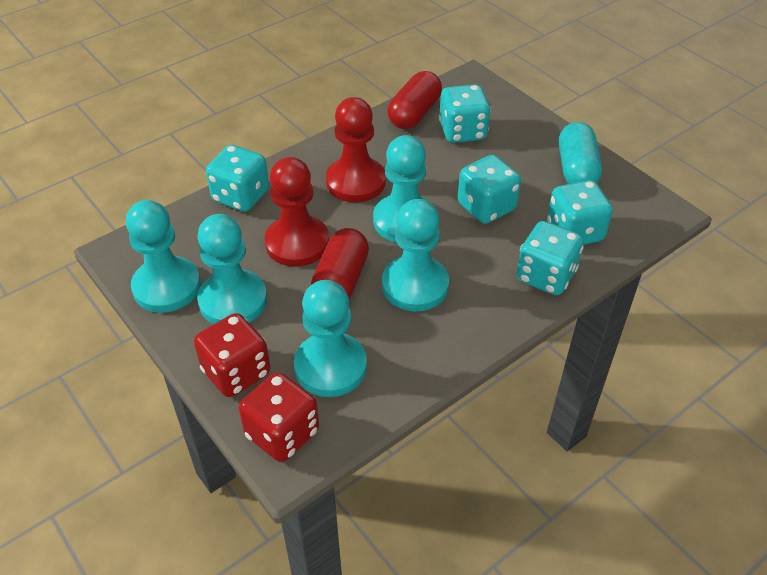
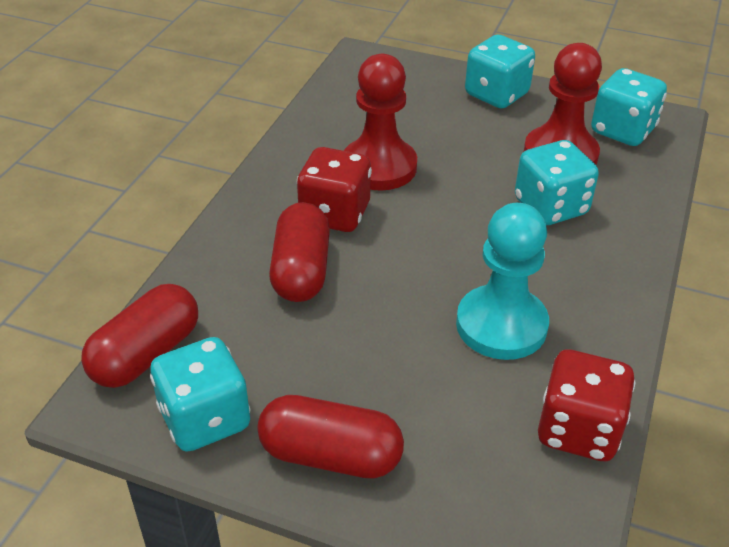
red capsule: [311,228,369,299] [387,71,442,129] = 2 -> [81,284,198,388] [257,395,404,479] [269,202,330,302] = 3
turquoise capsule: [559,122,602,184] = 1 -> none = 0
turquoise dice: [206,145,269,212] [439,84,491,143] [458,155,521,224] [516,221,584,295] [547,180,613,245] = 5 -> [150,337,250,452] [465,35,535,108] [515,140,599,225] [591,68,667,146] = 4
turquoise pawn: [126,200,201,313] [197,214,267,324] [294,280,367,397] [373,135,429,243] [382,199,449,311] = 5 -> [456,203,549,360] = 1

